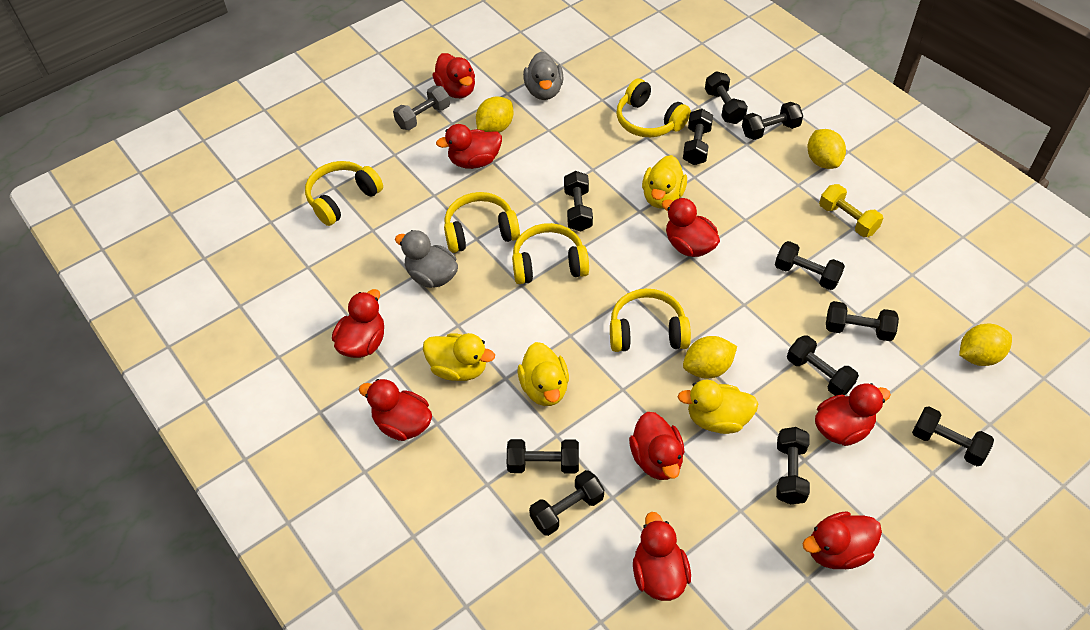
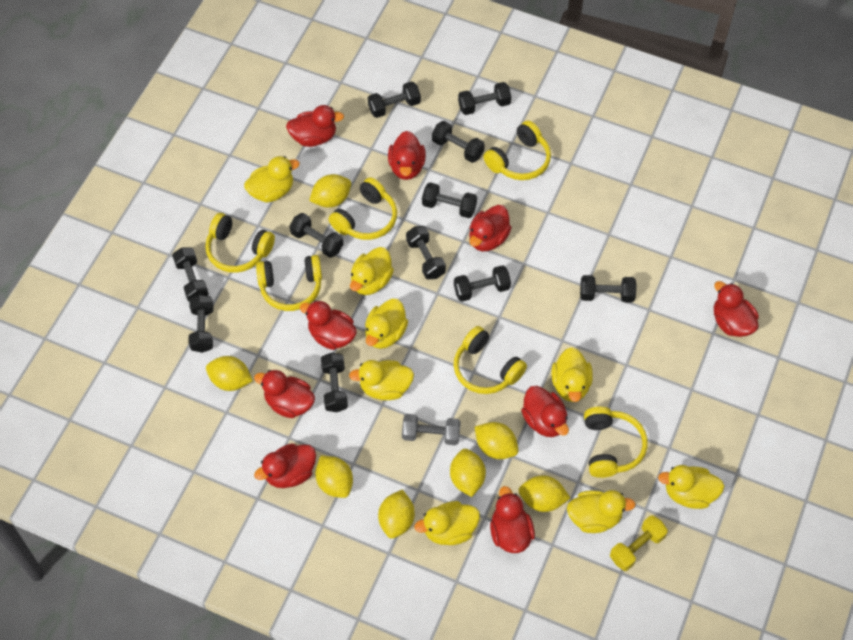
grey duck: [395,230,458,288] [523,52,563,100] = 2 -> none = 0
yellow duck: [423,333,495,381] [518,342,569,406] [642,155,687,208] [678,380,759,434] = 4 -> [244,156,300,203] [349,360,414,400] [350,247,394,295] [365,299,408,349] [414,501,480,545] [551,347,593,402] [567,490,636,533] [658,465,725,509] = 8
yellow headphones: [305,161,383,226] [444,192,520,253] [512,223,589,284] [610,289,691,352] [616,78,691,137] = 5 -> [205,213,275,273] [256,255,322,311] [329,177,397,240] [454,326,527,394] [483,121,551,180] [584,407,648,478] = 6
yellow lemon: [476,96,513,133] [683,336,737,379] [808,129,846,169] [959,324,1012,366] = 4 -> [206,356,253,391] [309,174,351,208] [315,456,353,498] [378,489,415,539] [450,449,486,497] [475,422,518,459] [518,475,570,512] = 7

